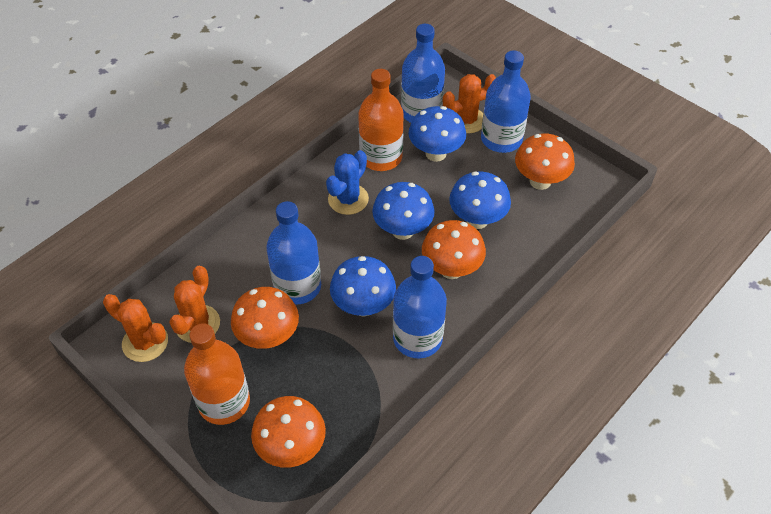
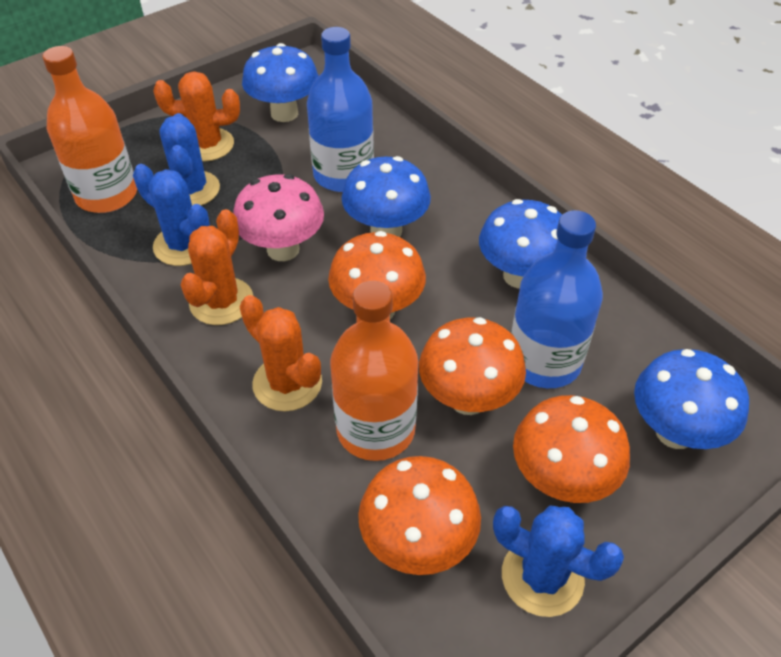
blue bottle: [266,201,321,305] [393,256,447,358] [401,24,445,123] [481,50,531,153] = 4 -> [307,27,374,192] [511,210,603,388] = 2
blue cactus: [326,150,369,215] = 1 -> [133,164,210,266] [160,113,220,206] [493,506,624,617] = 3
pink mushroom: none = 0 -> [233,174,324,261] = 1

